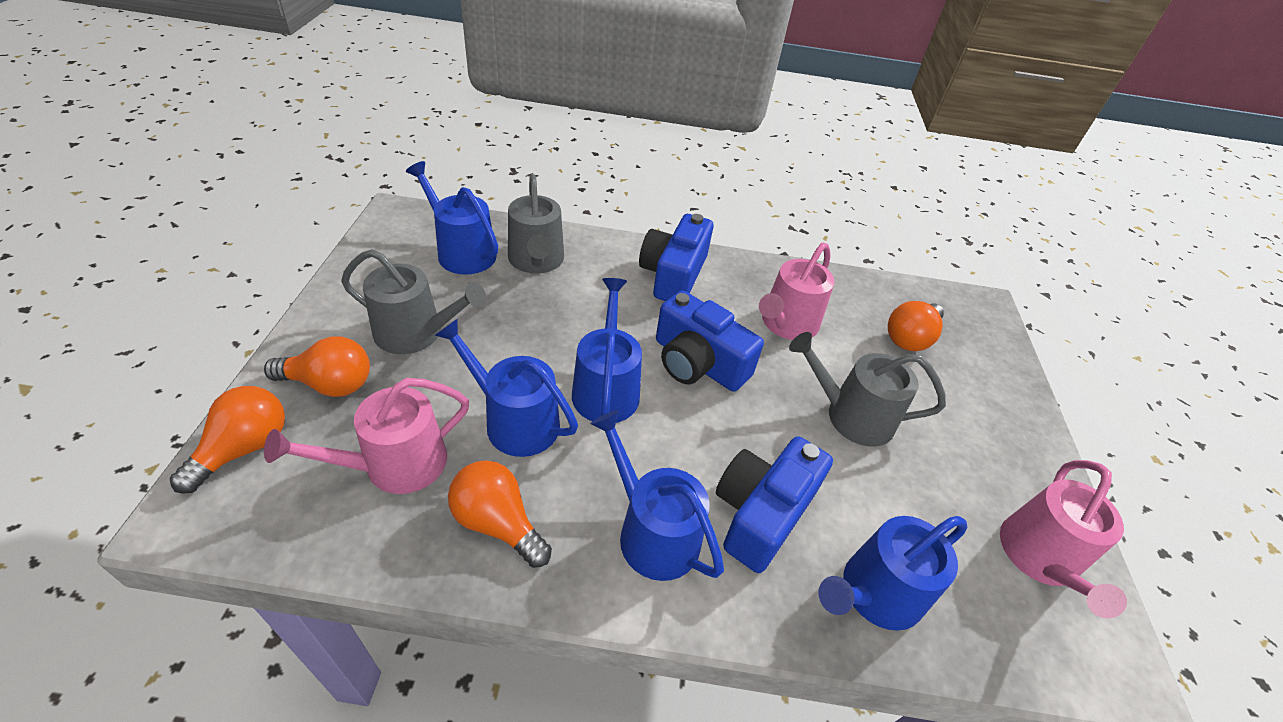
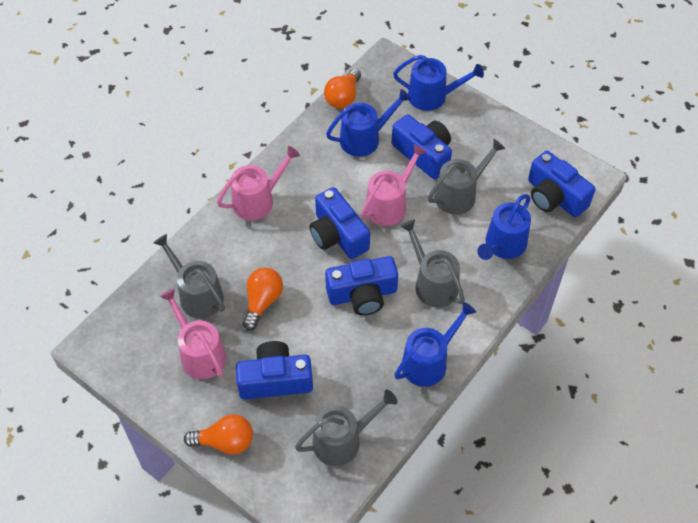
blue camera: [639,214,714,301] [656,290,764,392] [716,436,833,573] = 3 -> [236,341,313,399] [310,187,370,259] [325,256,398,315] [392,114,452,179] [528,151,595,217] = 5
blue watering can: [406,161,498,275] [435,319,578,457] [572,278,642,423] [590,410,724,581] [818,516,967,631] = 5 -> [326,89,411,157] [393,55,484,111] [394,302,476,387] [477,194,531,260] = 4
grey watering can: [341,249,486,354] [508,174,564,274] [789,332,946,447] = 3 -> [154,234,225,318] [295,389,397,466] [400,219,465,308] [428,139,505,215] = 4
orange light bulb: [169,386,285,494] [264,337,370,397] [448,461,552,568] [888,301,944,351] = 4 -> [184,414,253,455] [243,268,283,330] [324,69,361,109] = 3

